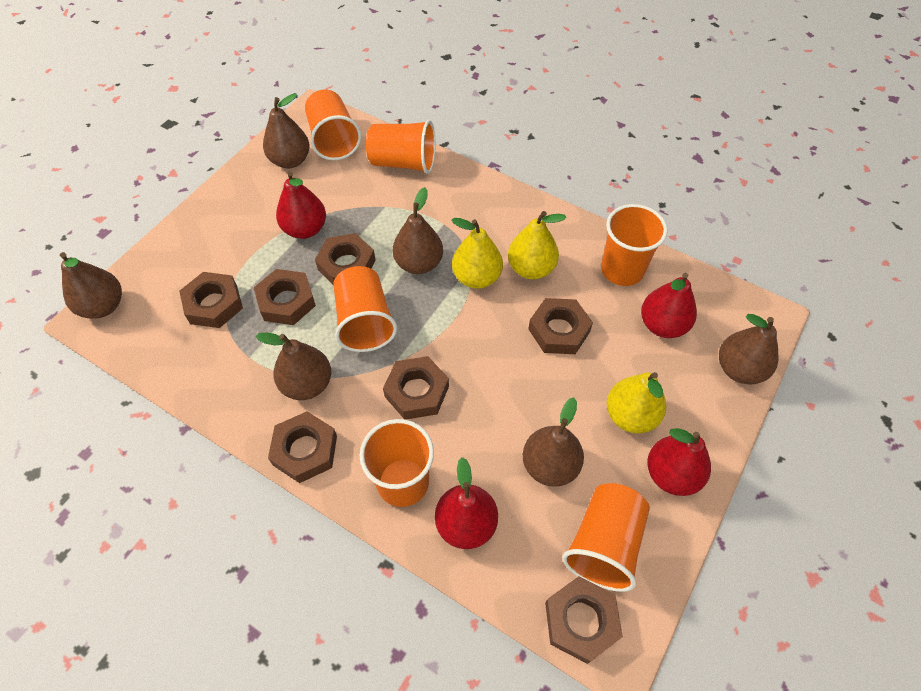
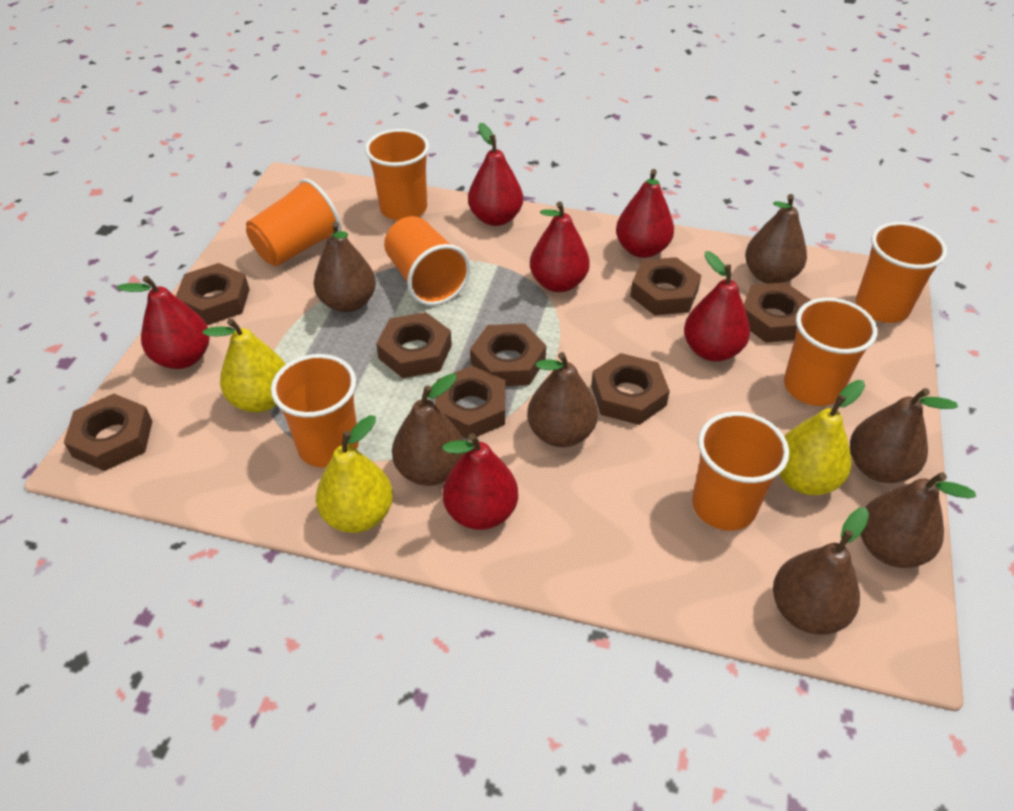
brown nut: [179,272,243,328] [254,269,316,325] [268,411,337,483] [315,233,376,285] [383,356,449,420] [528,298,593,354] [545,576,623,664] = 7 -> [64,394,152,471] [176,263,250,325] [376,312,452,378] [435,366,505,440] [470,323,546,386] [591,353,670,425] [630,257,701,315] [744,282,811,343] = 8
brown pear: [60,252,122,319] [256,332,331,400] [263,93,310,168] [393,187,443,274] [523,398,584,487] [719,314,779,384] = 6 -> [314,222,376,312] [392,373,464,486] [527,352,598,447] [745,194,807,284] [773,507,869,635] [850,388,958,483] [860,472,976,568] = 7
orange cup: [305,90,361,160] [333,266,397,352] [360,419,434,507] [366,120,436,174] [562,483,650,592] [601,204,668,286] = 6 -> [246,179,342,266] [271,354,359,468] [365,129,429,220] [384,216,470,306] [692,412,789,531] [784,298,877,406] [856,222,947,323] = 7
red pear: [276,171,326,239] [435,457,498,549] [641,273,697,338] [647,428,711,496] = 4 -> [117,276,210,369] [442,433,518,530] [468,123,523,226] [530,201,590,292] [616,169,674,258] [684,251,750,362] = 6

